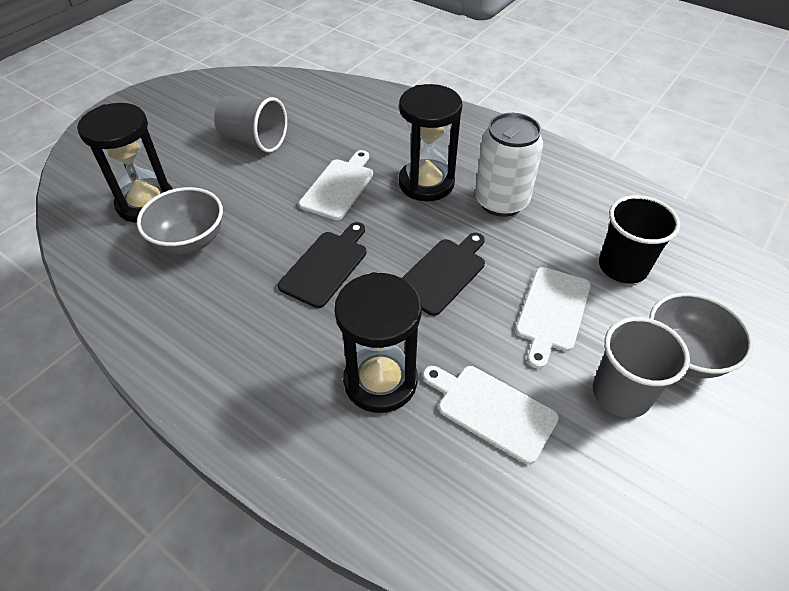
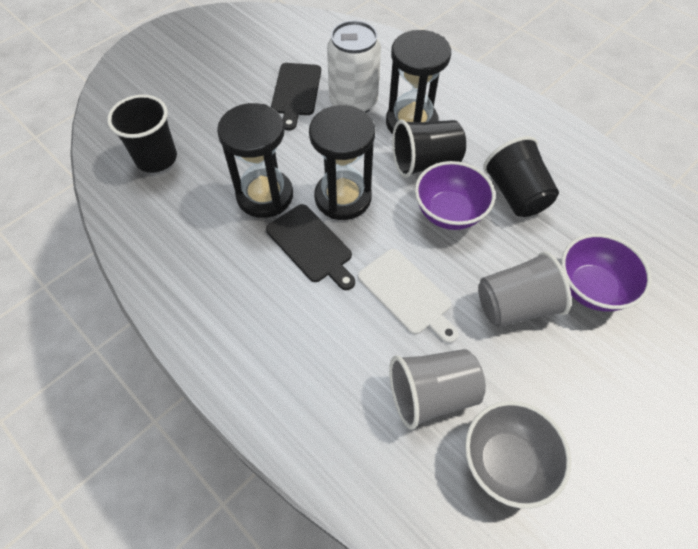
black cup: [599,195,680,284] = 1 -> [107,95,177,173] [392,120,466,178] [483,136,559,217] = 3
grey bowl: [137,187,223,254] [649,293,753,378] = 2 -> [465,401,571,509] = 1
purple bowl: none = 0 -> [415,161,495,230] [561,234,652,312] = 2
white cutting board: [299,150,373,220] [423,366,559,464] [515,267,591,369] = 3 -> [358,249,458,343] = 1

